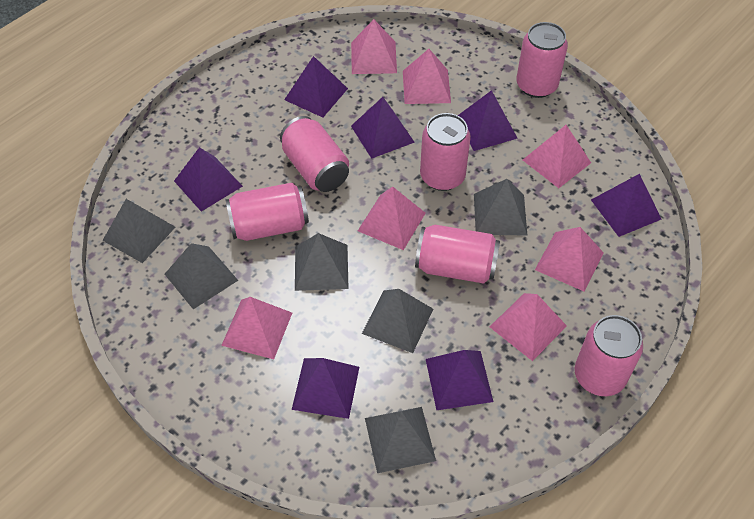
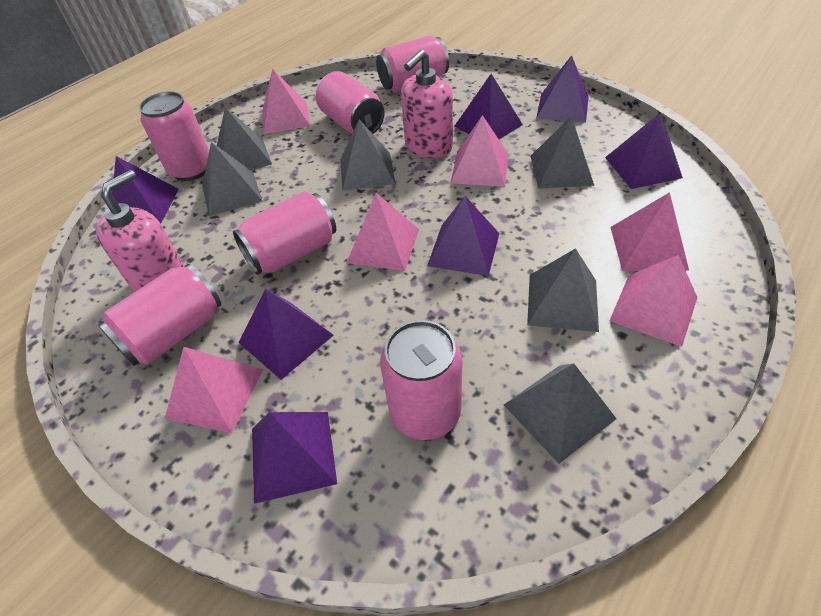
pink pyramid: [221,297,292,359] [351,19,397,74] [358,186,426,250] [403,49,451,104] [490,293,567,361] [523,125,591,188] [535,227,604,291] = 7 -> [165,347,263,433] [263,68,310,134] [347,193,419,271] [451,115,509,187] [609,255,698,347] [610,192,689,271] = 6
pink soap dispenser: none = 0 -> [96,170,185,292] [401,49,453,158] = 2

